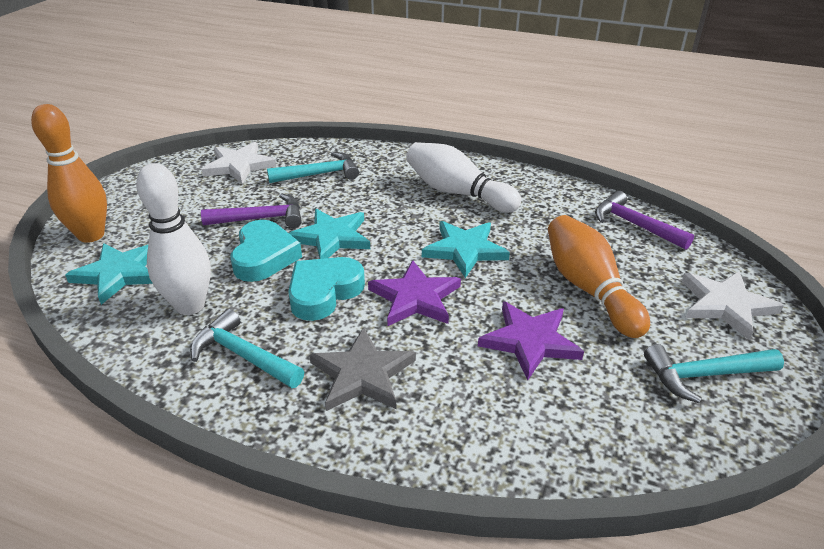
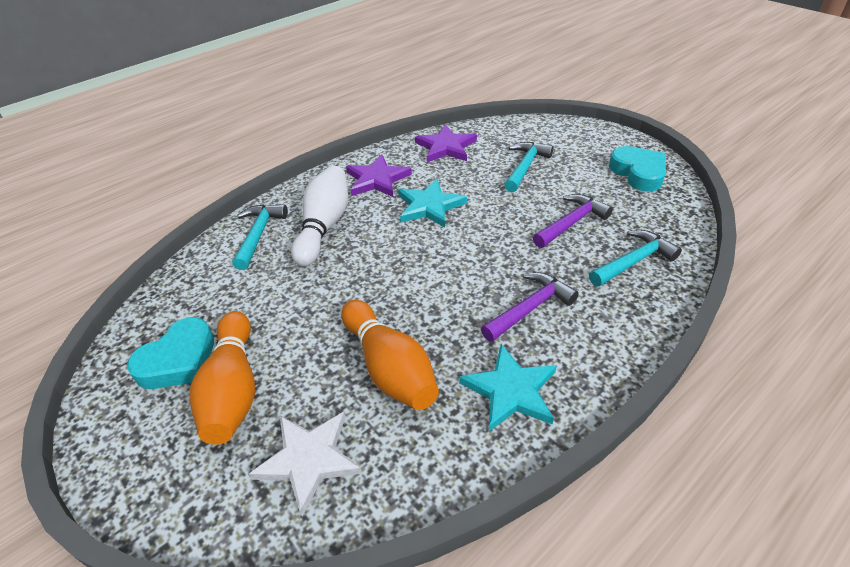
grey star: [309,327,416,411] = 1 -> none = 0
turquoise star: [65,243,153,305] [289,209,370,259] [422,221,510,278] = 3 -> [398,179,467,228] [459,344,557,431] = 2
white bowling pin: [136,163,211,315] [406,142,521,213] = 2 -> [291,166,348,266] = 1
white star: [201,142,276,184] [682,271,784,340] = 2 -> [249,412,362,516] = 1

